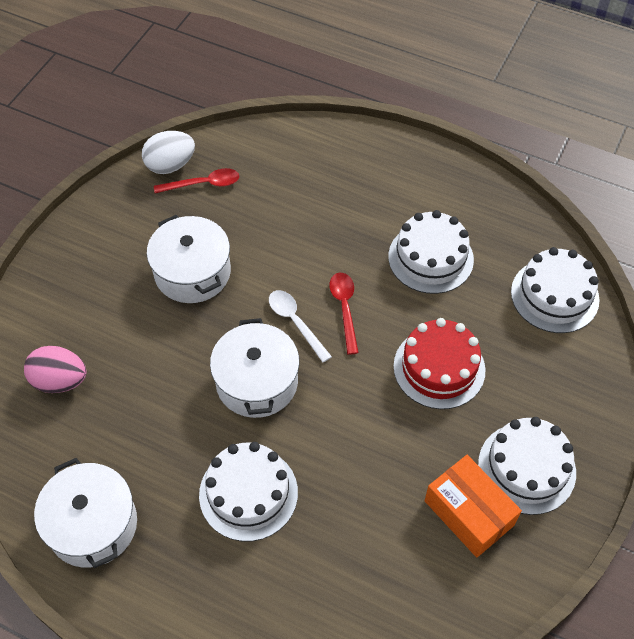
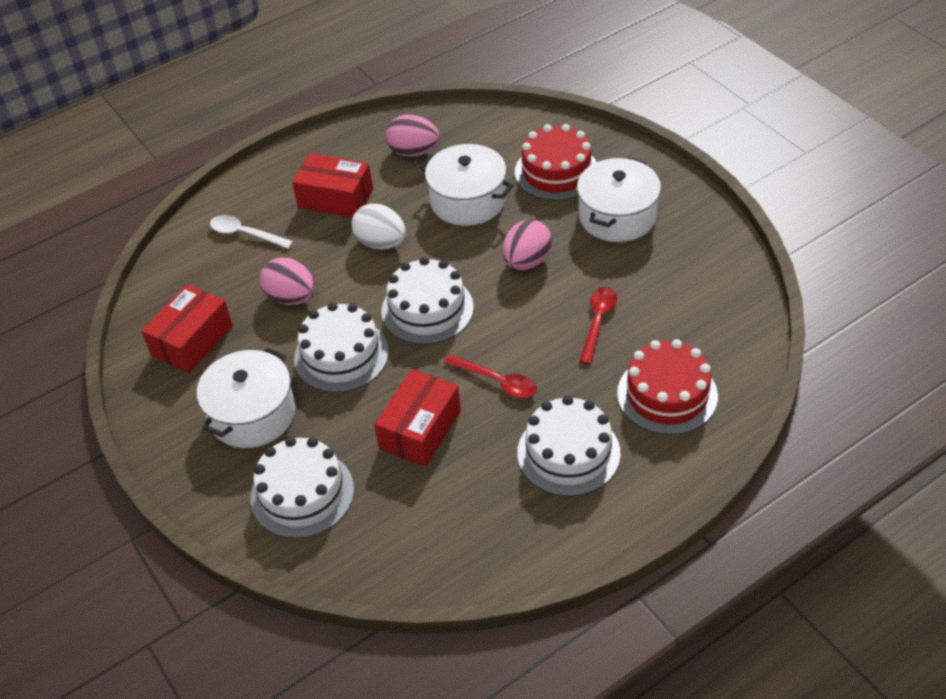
orange box: [425,455,522,557] = 1 -> none = 0
pink egg: [24,346,87,393] = 1 -> [260,257,315,305] [386,115,440,157] [503,219,552,270] = 3
red box: none = 0 -> [141,284,233,373] [292,153,373,218] [374,369,461,467] = 3
red cake: [393,318,485,409] = 1 -> [515,124,596,201] [617,339,718,435] = 2

